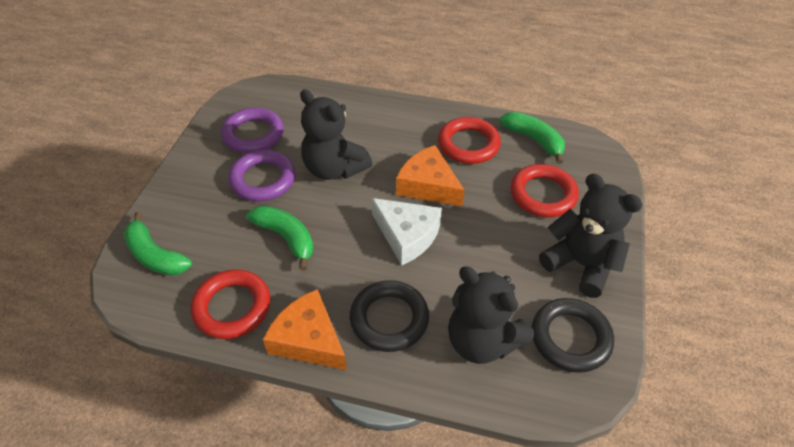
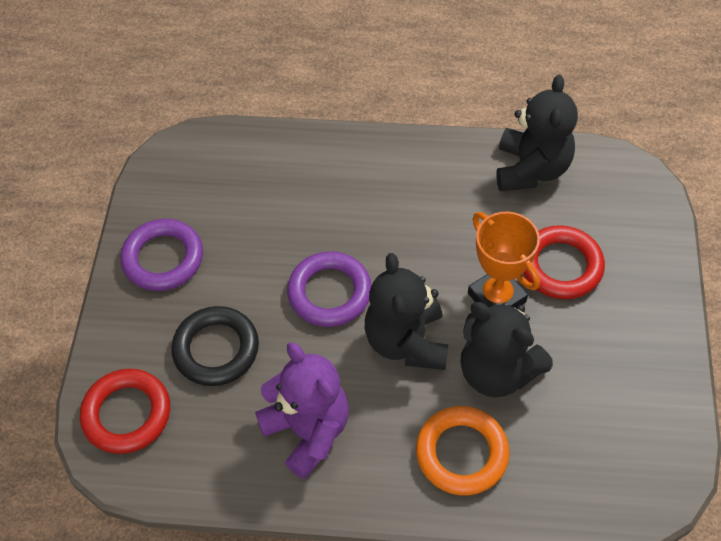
black ring: [350,280,429,352] [532,298,614,373] = 2 -> [171,306,259,386] = 1
green banana: [124,212,192,276] [246,205,314,271] [499,112,565,164] = 3 -> none = 0
orange cheese: [263,289,347,370] [396,145,464,206] = 2 -> none = 0
orange ring: none = 0 -> [416,406,510,495] = 1
orange trophy: none = 0 -> [468,211,540,308] = 1
purple teddy bear: none = 0 -> [255,342,349,479] = 1
red ring: [191,269,270,339] [438,117,501,164] [510,164,579,218] = 3 -> [80,369,170,454] [523,225,605,299] = 2
white cheese: [372,198,442,266] = 1 -> none = 0

